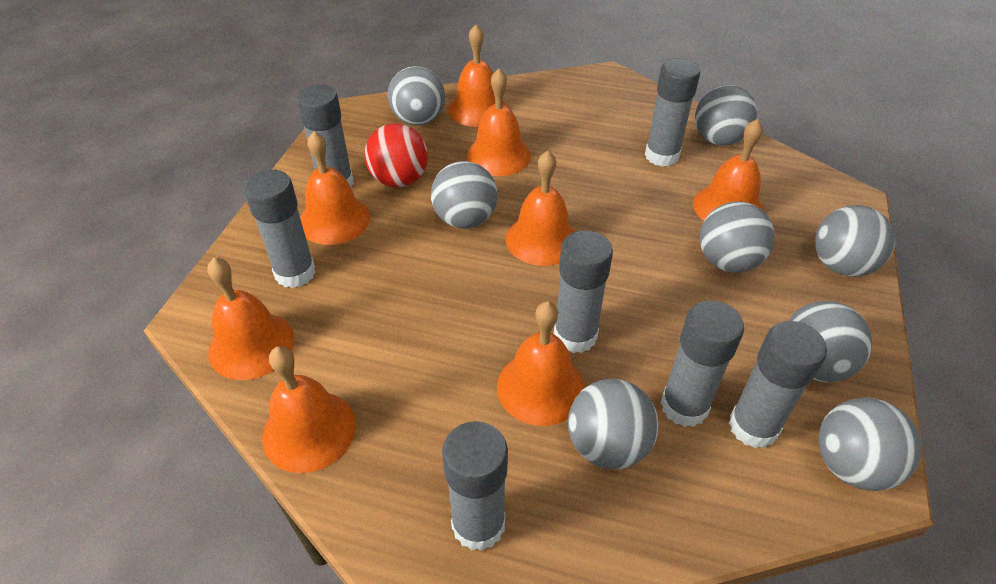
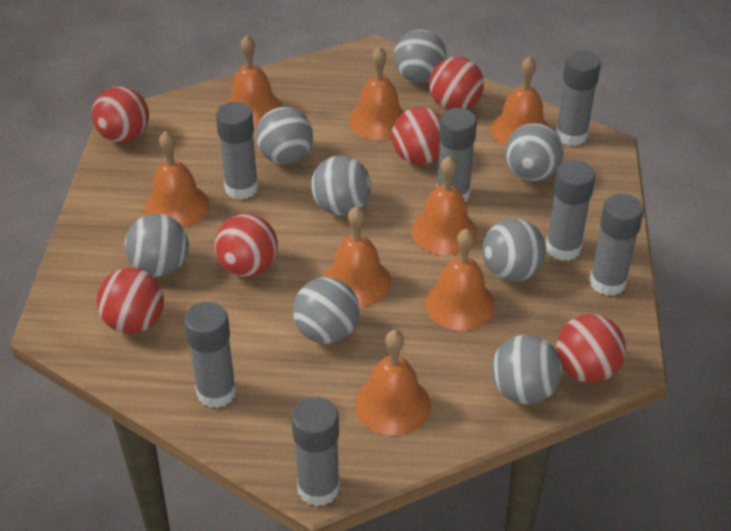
red ball: [364,123,428,187] = 1 -> [92,86,149,143] [96,268,164,334] [215,214,278,277] [392,107,441,165] [429,57,484,110] [556,314,626,383] = 6

